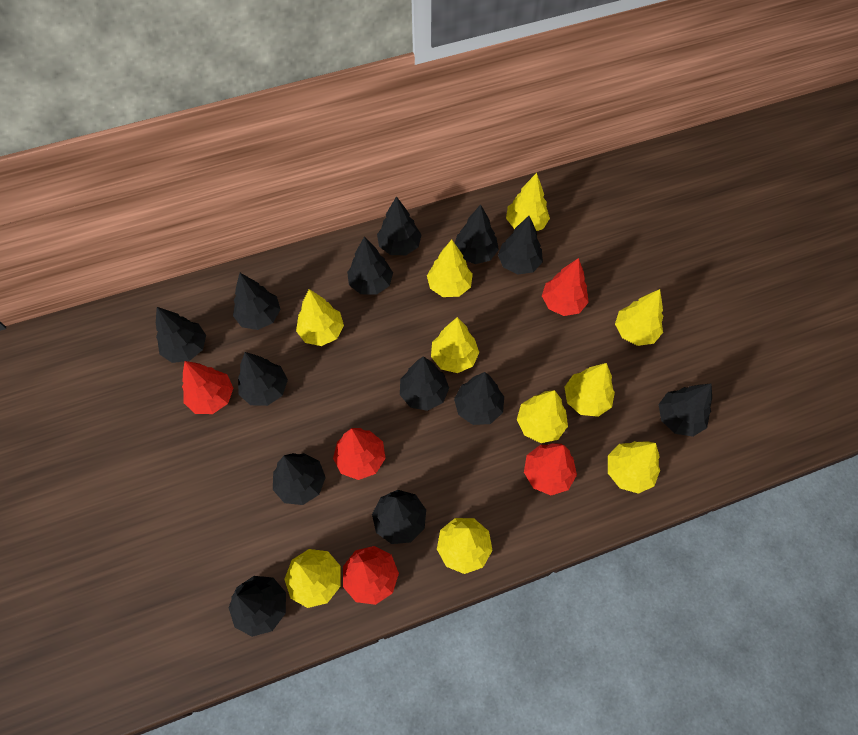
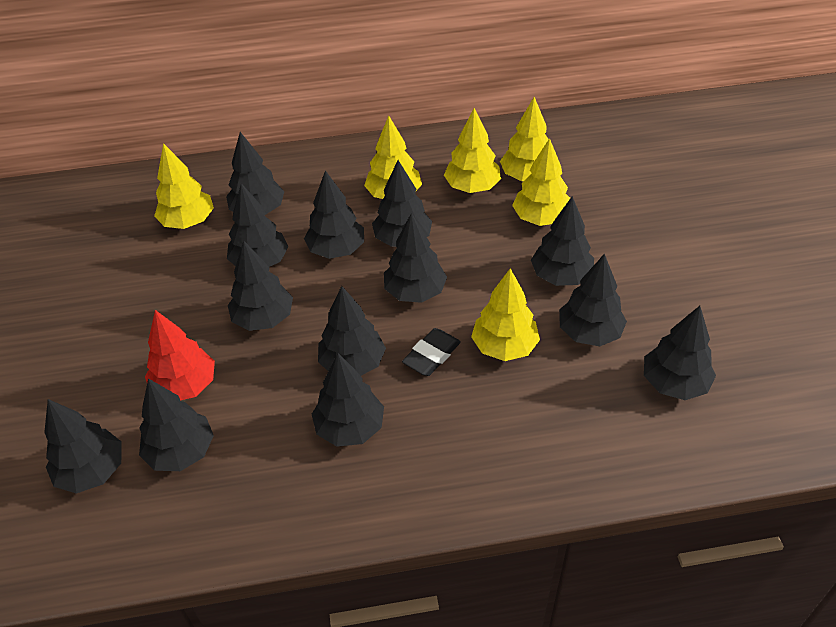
black eraser: none = 0 -> [402,328,461,376] = 1
red tree: [182,361,233,414] [333,428,386,480] [343,546,399,605] [524,443,577,495] [542,258,589,316] = 5 -> [145,310,215,400] = 1
yellow tree: [284,549,341,608] [296,289,344,346] [427,240,473,297] [431,317,479,373] [437,518,493,574] [506,173,550,231] [517,390,568,443] [565,363,615,417] [608,441,660,494] [615,289,663,346] = 10 -> [154,143,214,229] [364,116,422,199] [444,108,501,193] [471,268,540,361] [500,97,549,181] [512,138,570,226] = 6

